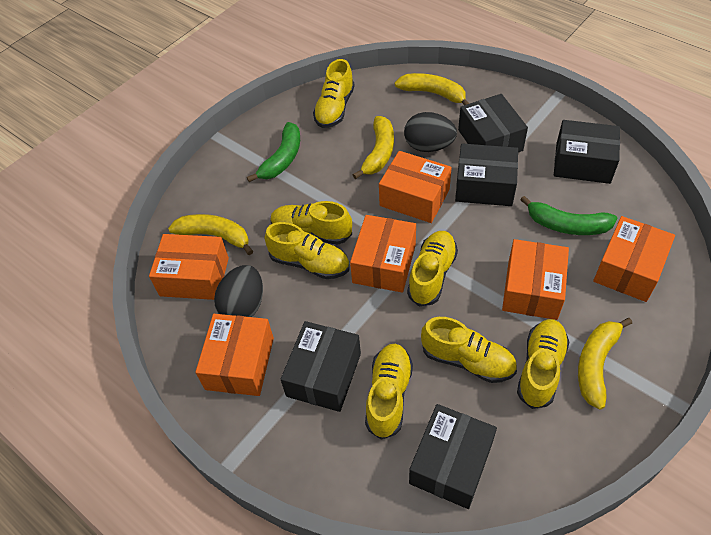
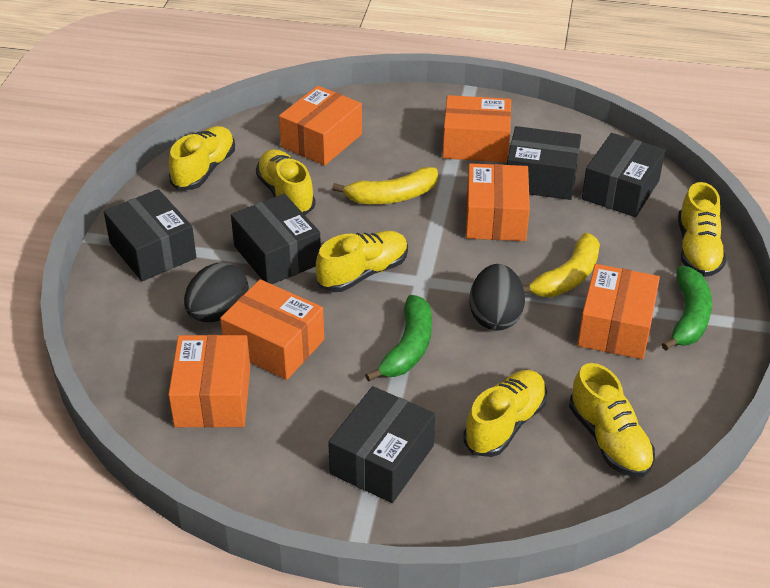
yellow banana: [168,214,253,255] [353,116,394,179] [395,73,470,105] [578,318,632,410] = 4 -> [332,167,438,204] [523,233,600,297] = 2
yellow shoe: [265,222,350,279] [271,201,352,245] [313,59,354,128] [365,344,413,440] [407,231,458,307] [421,317,517,383] [517,319,569,409] = 7 -> [169,126,235,190] [256,149,316,215] [316,231,408,292] [463,370,547,457] [569,363,655,477] [678,182,726,277] = 6

